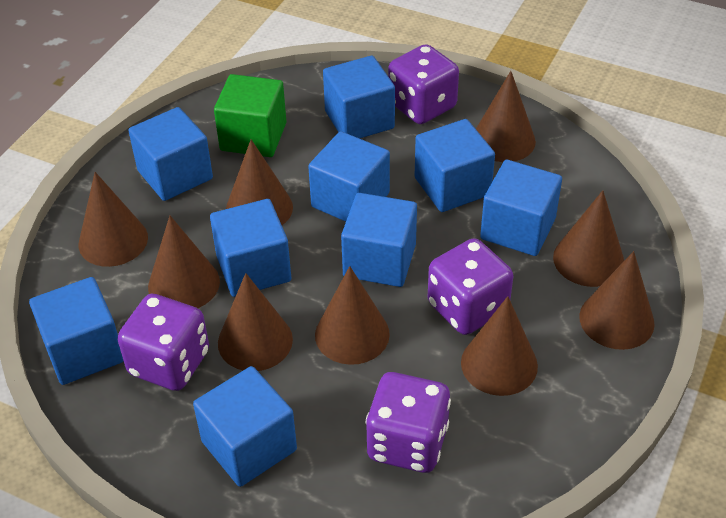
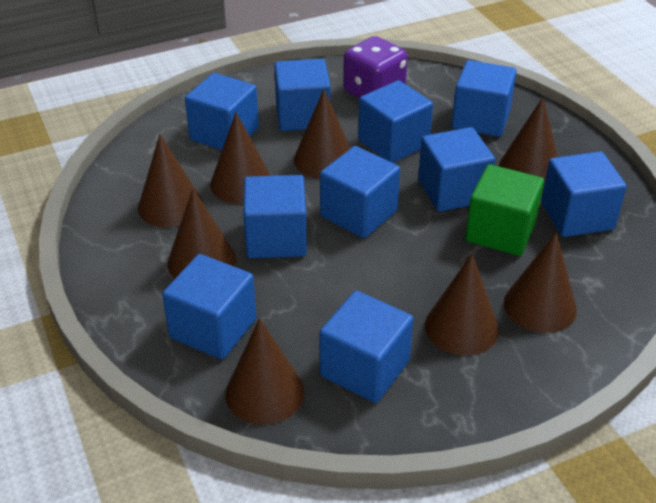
blue cube: [29,277,124,385] [128,107,213,201] [193,366,297,487] [210,199,291,297] [308,131,390,222] [323,56,395,139] [341,193,417,287] [415,119,495,212] [480,160,562,256] = 9 -> [162,254,256,359] [185,73,259,150] [243,175,307,258] [274,59,331,131] [319,291,413,403] [320,146,400,238] [358,80,433,163] [418,127,495,212] [452,60,517,137] [541,151,627,237] = 10
brown cone: [79,172,148,267] [148,216,220,308] [218,273,293,371] [226,139,293,225] [315,266,390,365] [461,296,538,396] [476,71,536,162] [553,190,624,287] [579,251,655,350] = 9 -> [138,134,203,227] [167,189,237,278] [210,112,271,204] [225,318,304,425] [294,89,351,178] [425,253,499,356] [499,97,558,187] [504,232,577,333] = 8
purple dice: [118,294,209,391] [365,372,451,473] [388,44,459,124] [428,238,513,335] = 4 -> [343,36,408,98] = 1

